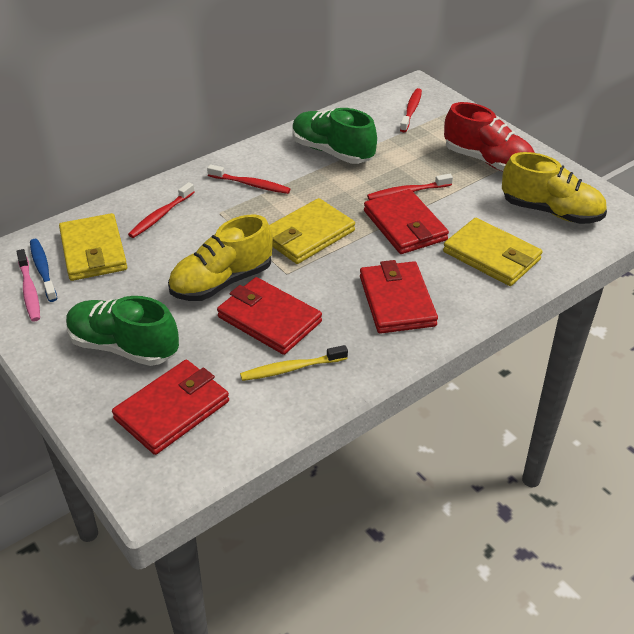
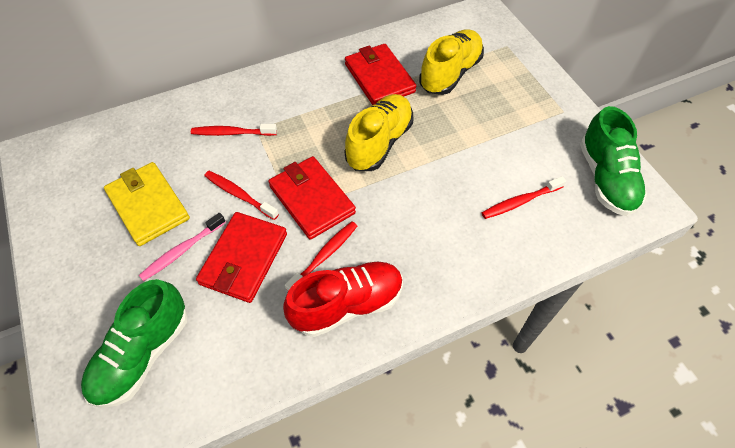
blue toothbrush: [30,239,57,302] = 1 -> none = 0
red wallet: [112,360,229,455] [217,277,322,355] [360,260,438,334] [364,189,449,254] = 4 -> [196,212,287,303] [268,156,356,240] [345,44,416,105] = 3
yellow toothbrush: [240,345,348,381] = 1 -> none = 0
yellow wallet: [59,213,127,281] [269,198,355,264] [443,218,543,286] = 3 -> [104,162,190,246] = 1

